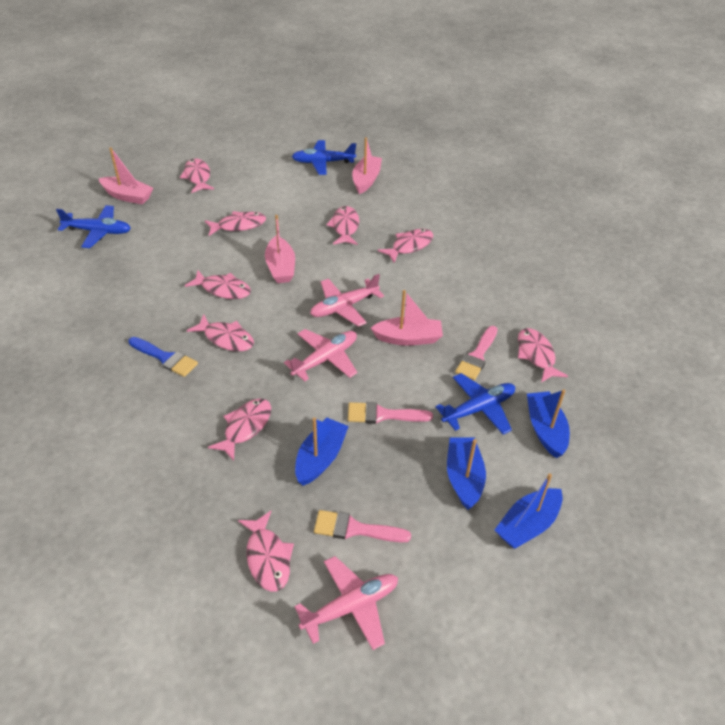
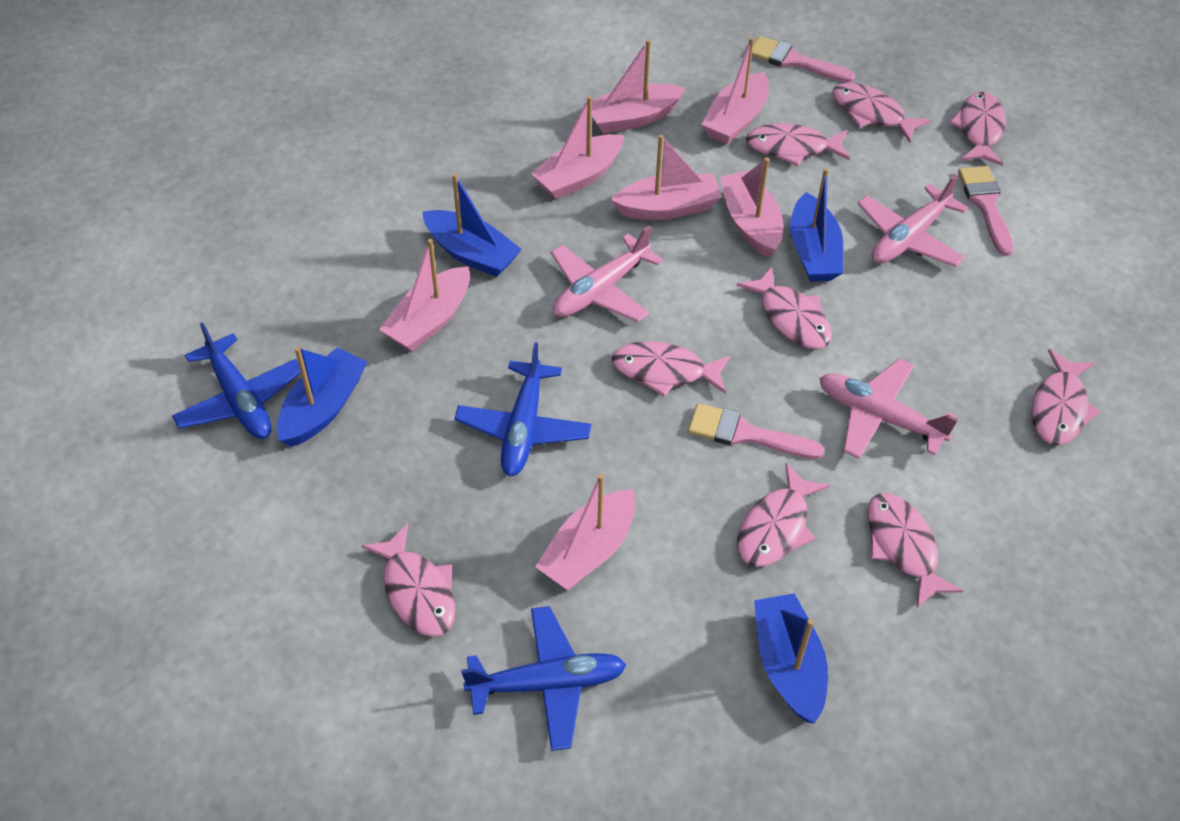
blue brush: [128,337,198,377] = 1 -> none = 0
pink boat: [99,147,153,205] [265,215,295,283] [352,137,382,194] [371,290,443,346] = 4 -> [379,239,470,351] [531,96,624,199] [535,474,636,590] [592,39,686,134] [611,135,722,220] [701,37,769,144] [720,157,783,258] = 7

